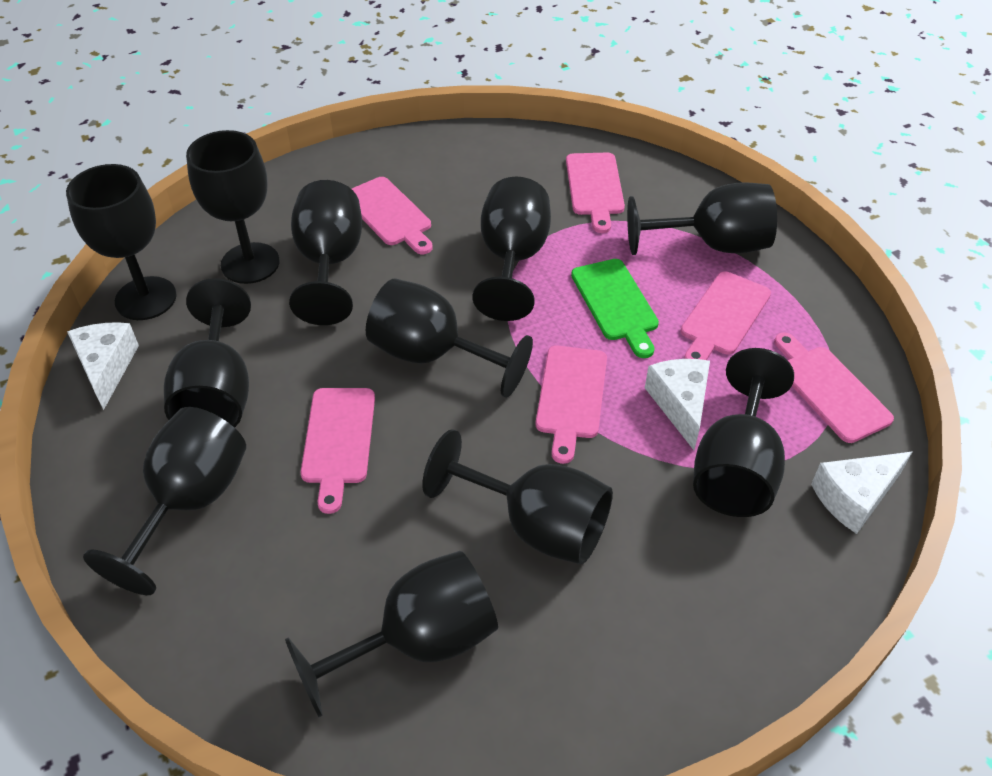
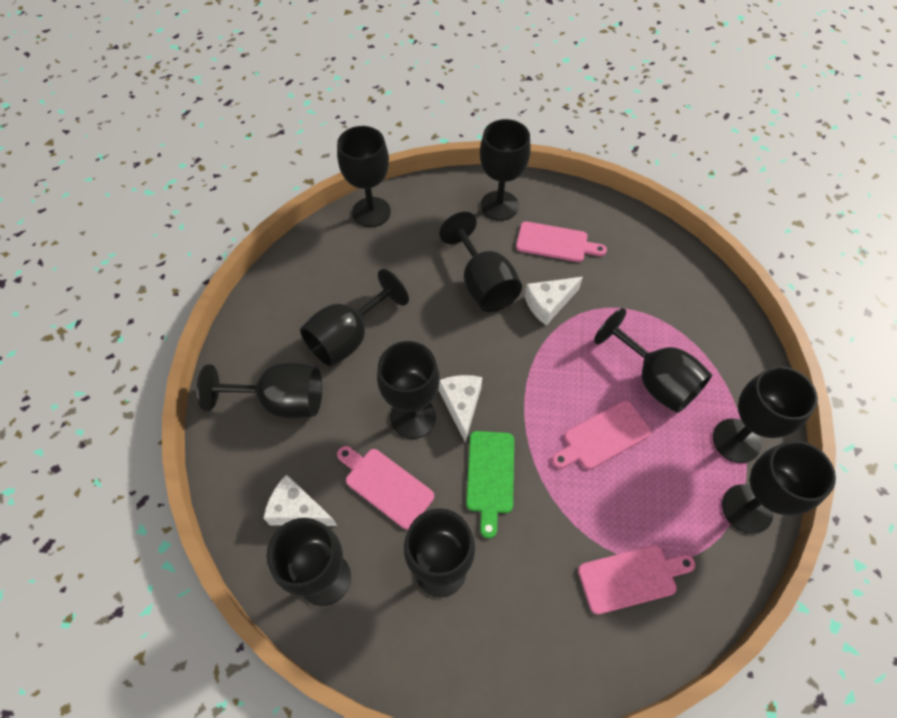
pink cutting board: [301,388,375,514] [352,177,433,254] [536,345,607,464] [566,153,625,233] [681,271,771,360] [774,332,894,443] = 6 -> [337,446,434,529] [516,221,607,262] [552,401,651,470] [578,545,695,614] = 4

